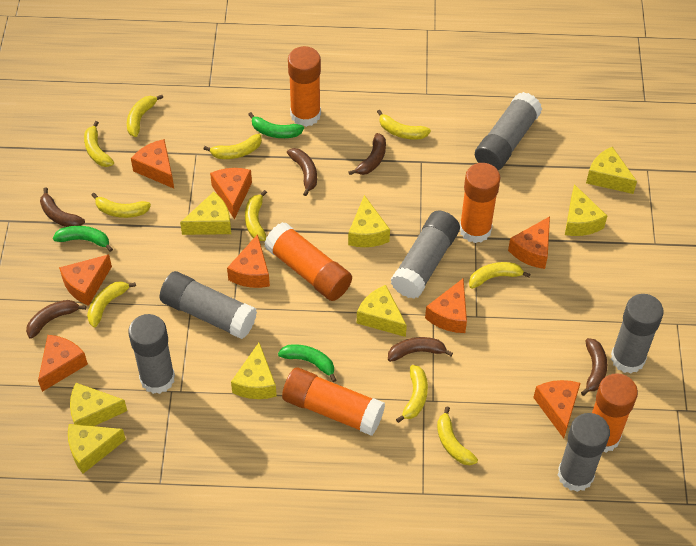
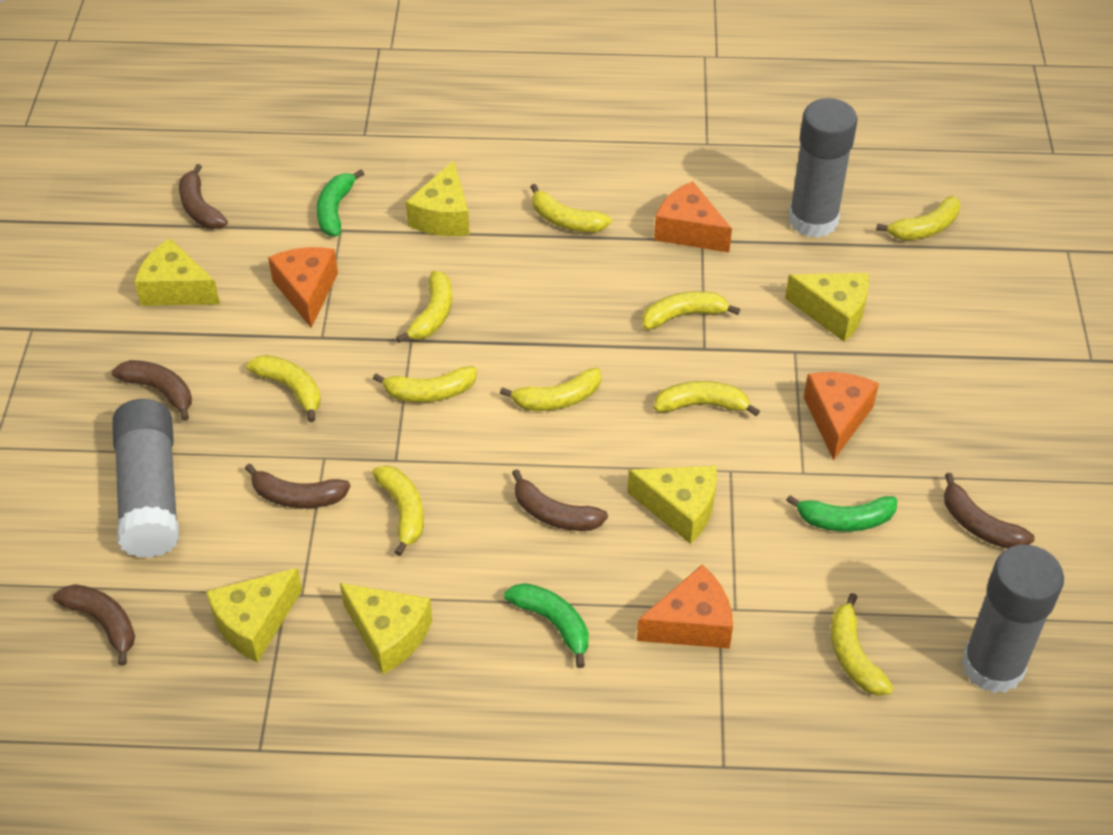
grey glue stick: [128,314,175,394] [160,271,257,339] [391,211,460,299] [475,92,542,170] [558,413,610,492] [611,294,664,374] = 6 -> [112,399,179,558] [789,98,857,238] [961,545,1064,693] = 3
orange cheese: [38,335,88,392] [59,254,112,306] [131,139,174,188] [210,168,252,219] [227,234,270,288] [425,279,467,333] [508,216,550,269] [533,380,581,438] = 8 -> [268,247,338,328] [637,565,733,649] [654,181,732,252] [804,372,879,461] = 4
orange glue stick: [264,222,352,301] [282,367,385,436] [288,46,321,127] [460,163,500,243] [592,373,638,453] = 5 -> none = 0
yellow cheese: [68,424,126,474] [70,383,127,426] [180,192,231,235] [231,343,277,399] [348,195,390,247] [357,285,407,337] [565,184,607,236] [586,147,637,194] = 8 -> [134,239,220,306] [206,568,302,662] [340,583,432,674] [406,161,470,236] [627,466,717,544] [785,273,869,342] = 6

